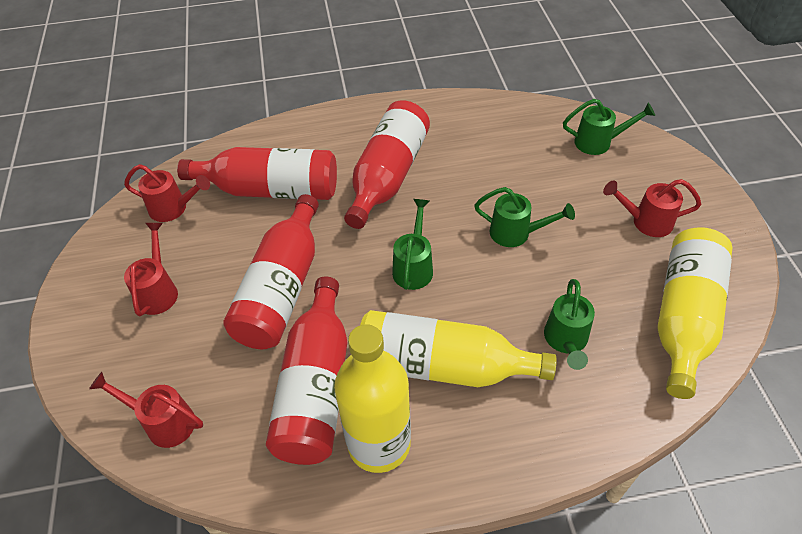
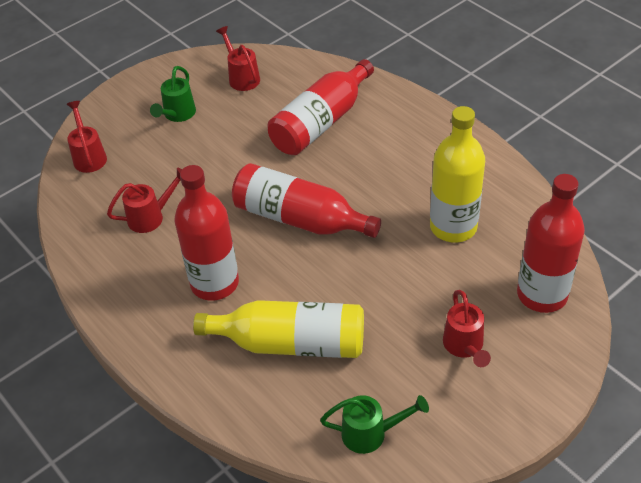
green watering can: [392,199,433,290] [474,187,575,247] [544,279,595,370] [563,99,655,155] = 4 -> [150,66,196,122] [320,395,429,454] = 2
yellow bottle: [334,324,411,473] [360,310,557,387] [657,227,732,399] = 3 -> [193,300,364,358] [430,106,485,243] = 2

